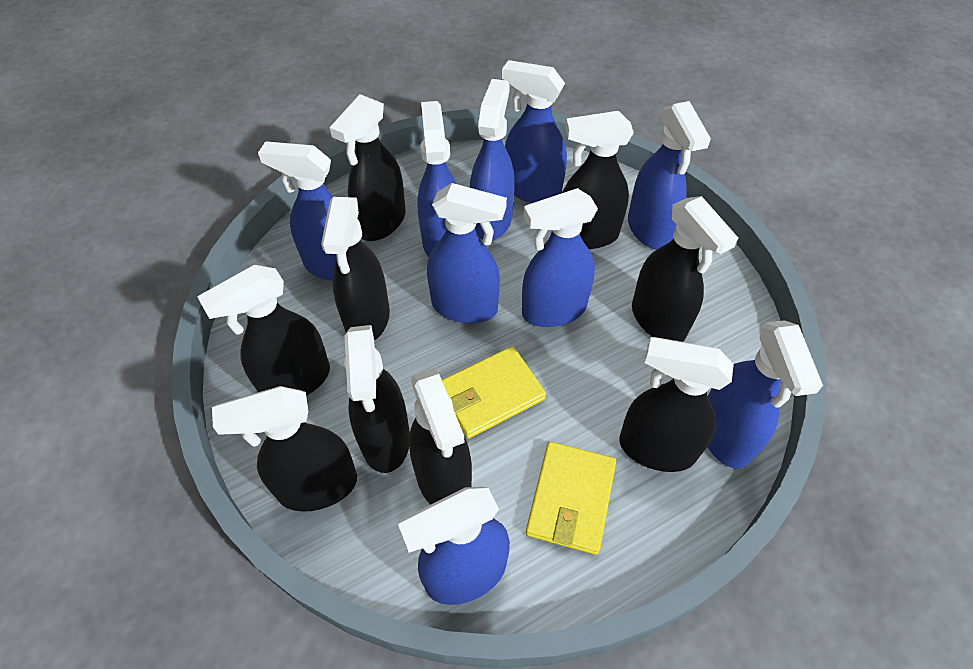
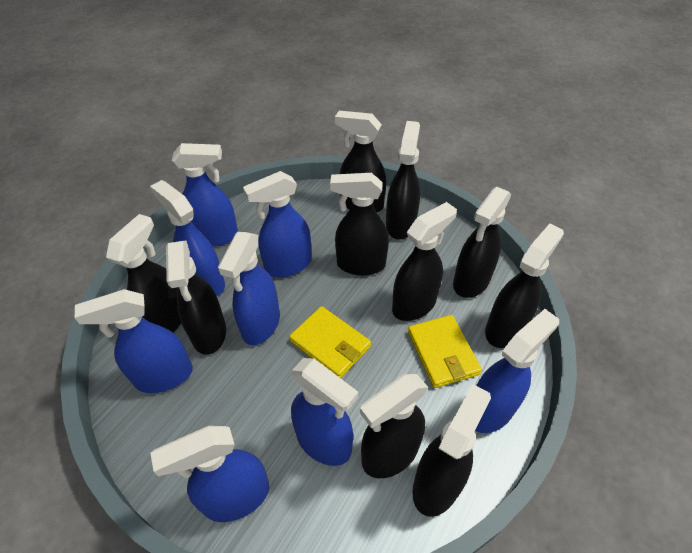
black spray bottle: [197,265,330,396] [212,386,357,512] [321,197,390,341] [330,94,406,241] [344,325,410,473] [409,368,472,505] [562,111,634,249] [619,337,734,472] [632,196,739,342] = 9 -> [106,214,181,332] [166,240,226,355] [330,173,389,276] [335,111,386,212] [360,374,428,478] [386,121,420,240] [392,202,457,321] [412,384,491,517] [453,187,512,298] [485,224,564,348] = 10
blue spray bottle: [258,141,362,281] [398,487,510,605] [417,101,457,257] [427,183,507,323] [470,79,515,240] [502,60,567,203] [522,188,598,327] [628,101,711,249] [708,320,823,469] = 9 -> [75,289,193,393] [150,180,225,296] [150,426,269,522] [172,143,238,246] [218,232,280,345] [243,171,312,278] [291,358,358,466] [475,309,559,433] = 8

